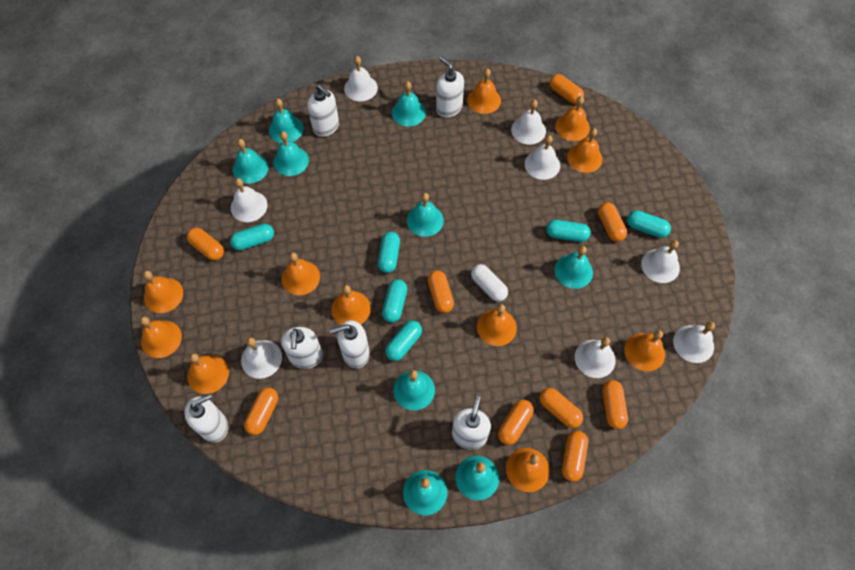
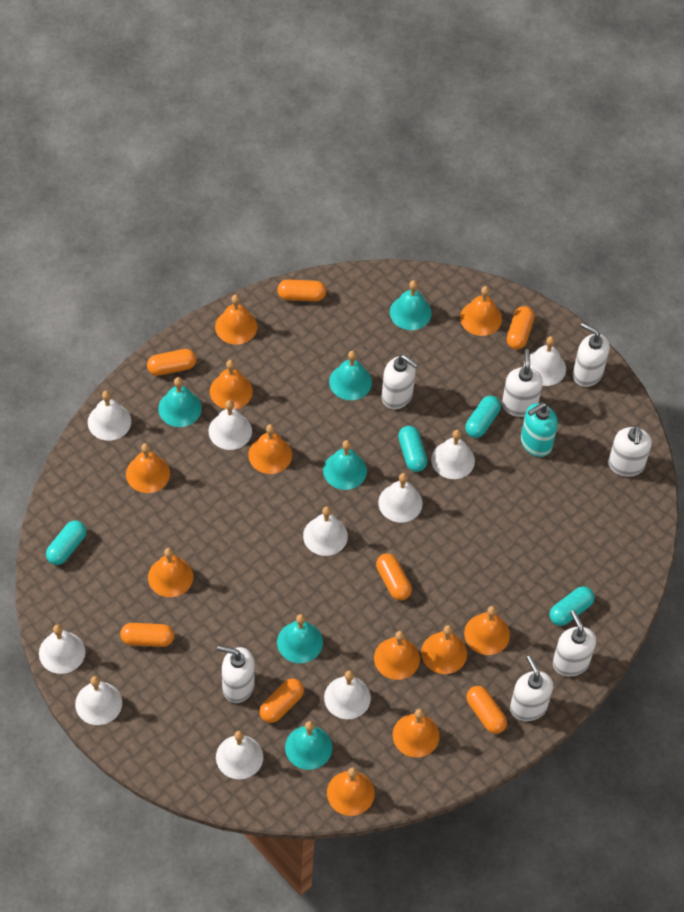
orange capsule: [187,228,224,260] [244,388,278,435] [428,271,454,313] [498,400,534,445] [539,388,583,428] [550,74,584,104] [562,431,588,482] [598,202,627,242] [602,380,628,429] = 9 -> [120,623,174,647] [147,349,196,376] [260,678,304,723] [277,279,326,301] [376,553,412,601] [466,686,507,734] [507,306,534,350] = 7
turquoise bell: [233,139,269,183] [269,99,304,143] [273,131,309,176] [392,81,426,126] [393,370,435,411] [403,470,447,516] [407,193,444,237] [455,456,499,500] [554,246,593,289] = 9 -> [158,377,202,427] [277,614,323,663] [285,721,332,770] [323,440,367,490] [329,351,372,400] [390,280,432,330] = 6
turquoise capsule: [230,224,274,250] [378,232,400,273] [382,279,407,323] [385,320,422,361] [546,220,591,242] [627,210,671,238] = 6 -> [46,520,86,565] [398,426,427,472] [465,396,501,438] [549,586,594,626] = 4
turquoise soap dispenser: none = 0 -> [521,403,558,457] = 1
white bell: [231,178,268,222] [241,337,282,379] [344,56,378,101] [511,100,546,145] [525,135,560,180] [575,337,616,378] [641,240,680,283] [673,322,715,363] = 8 -> [39,624,86,674] [75,676,122,725] [88,391,131,441] [209,400,252,450] [216,731,263,779] [303,506,348,556] [324,670,371,719] [378,473,423,523] [431,430,475,479] [524,336,566,386] = 10
white capsule: [471,264,508,302] = 1 -> none = 0
white soap dispenser: [184,393,228,443] [281,327,323,369] [307,85,339,137] [330,320,370,368] [436,56,464,117] [452,396,491,450] = 6 -> [217,645,255,703] [382,355,418,409] [502,349,543,417] [510,655,553,721] [553,610,596,677] [573,323,610,387] [608,425,652,477] = 7

